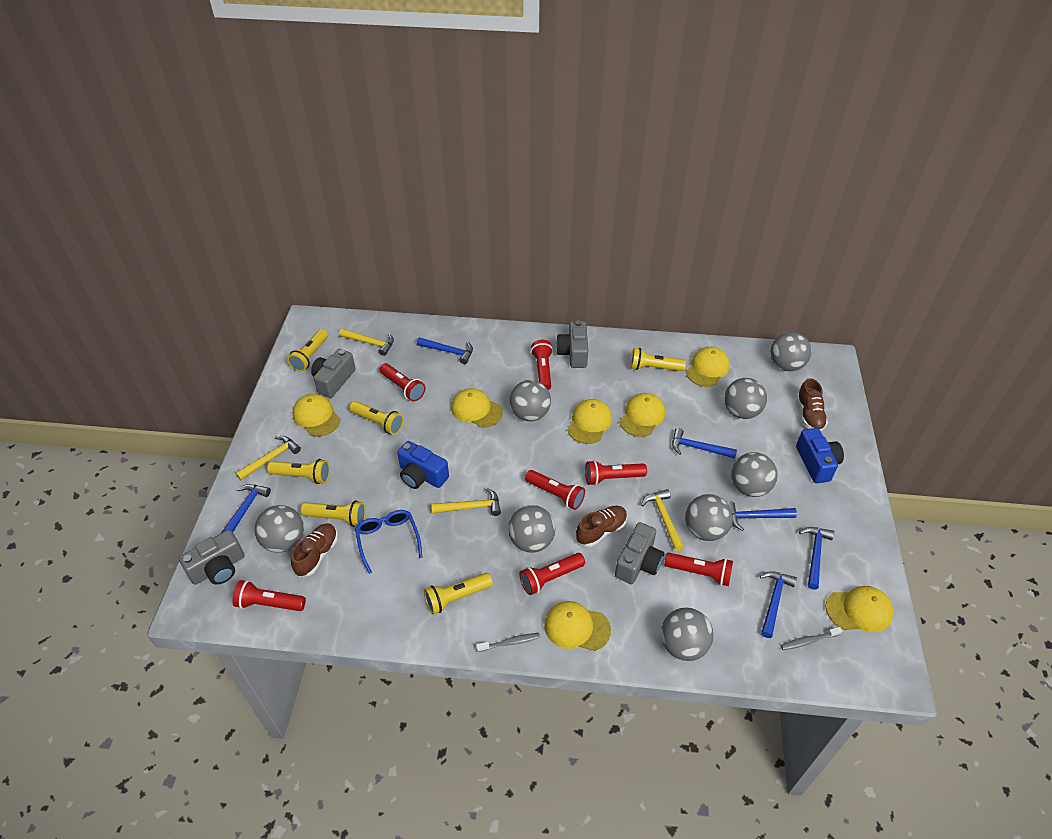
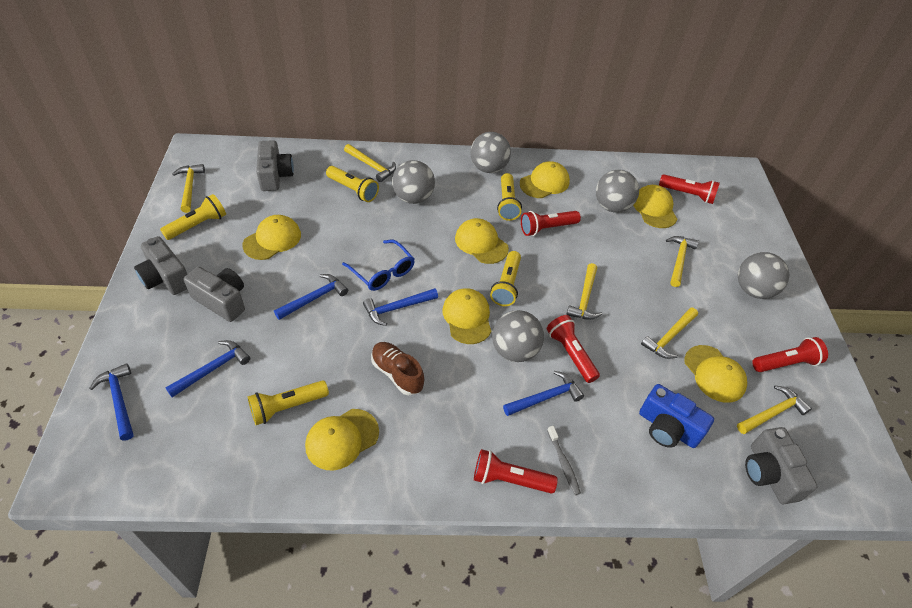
blue camera: [397,441,449,489] [796,428,844,483] = 2 -> [639,384,714,448] = 1
blue hammer: [220,484,271,534] [417,337,473,364] [672,428,737,459] [727,502,797,531] [760,571,797,638] [799,527,834,590] = 6 -> [89,363,133,441] [165,340,250,397] [274,274,348,320] [363,288,438,326] [503,371,584,416] = 5
brown shoe: [291,523,338,577] [576,506,627,547] [796,378,828,431] = 3 -> [371,342,424,395] = 1
grey ball: [255,505,304,553] [508,505,555,553] [509,380,551,421] [661,607,713,661] [685,494,733,541] [724,378,767,419] [731,452,778,497] [770,332,811,371] = 8 -> [392,160,435,204] [470,132,511,173] [492,310,544,362] [596,170,639,213] [738,252,790,299] = 5
grey toothbrush: [476,633,540,652] [781,627,842,650] = 2 -> [547,426,581,495] = 1
red flashlight: [232,580,306,611] [379,363,426,401] [519,553,585,595] [525,470,585,510] [531,340,553,390] [585,460,647,485] [664,553,733,586] = 7 -> [474,449,558,493] [521,211,581,236] [546,315,600,383] [659,174,720,204] [752,337,828,372] = 5
yellow flashlight: [267,459,330,484] [287,329,328,372] [301,500,366,527] [349,401,404,435] [424,573,493,614] [630,348,686,371] = 6 -> [160,194,226,240] [248,380,329,425] [326,166,379,202] [490,251,521,306] [497,173,522,221] = 5
yellow hammer: [236,436,301,480] [339,328,394,356] [432,488,501,516] [641,489,684,551] = 4 -> [172,164,205,213] [344,144,396,182] [566,263,602,320] [641,308,698,359] [666,236,699,287] [737,386,812,434] = 6

